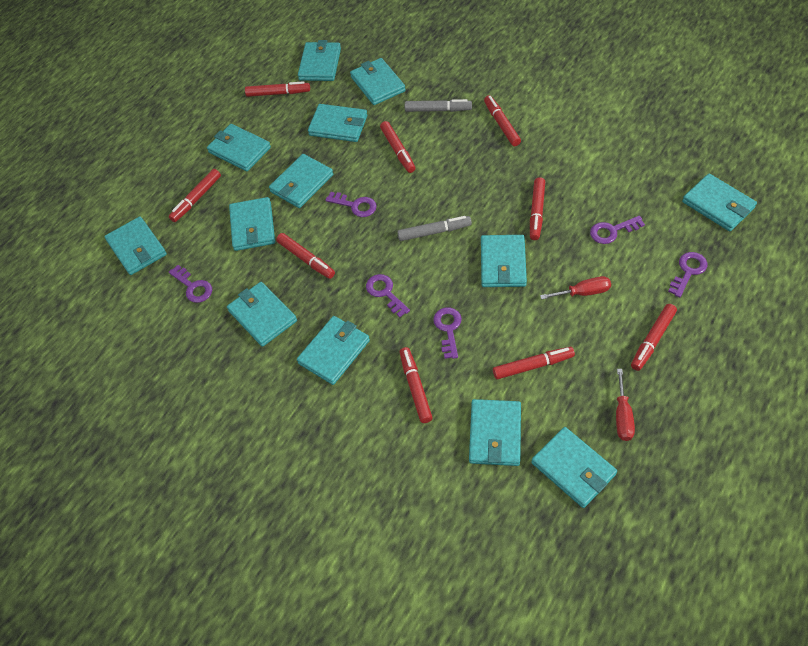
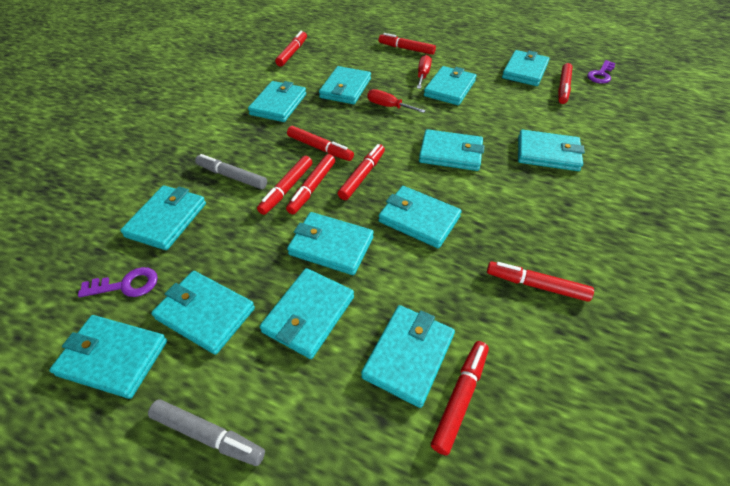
purple key: [169,265,212,303] [325,192,377,217] [366,274,410,317] [433,307,462,359] [590,216,645,244] [668,252,708,297] = 6 -> [78,267,158,297] [587,60,615,84] = 2

